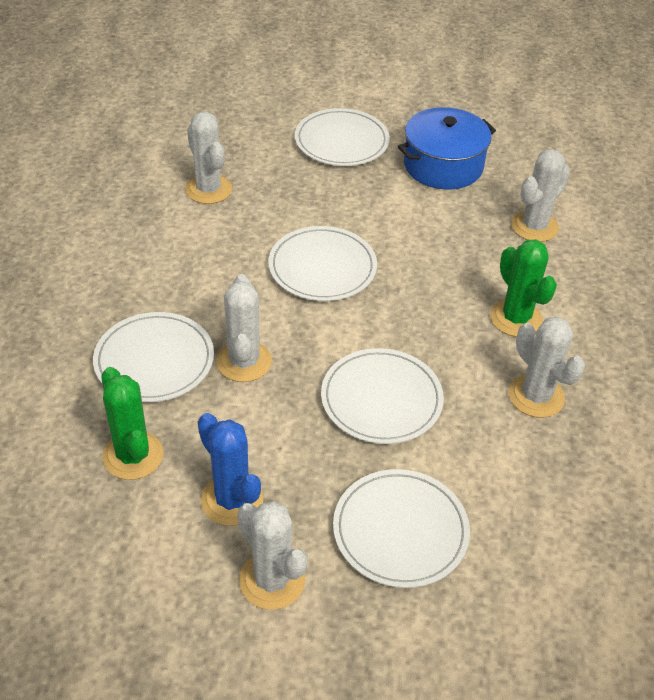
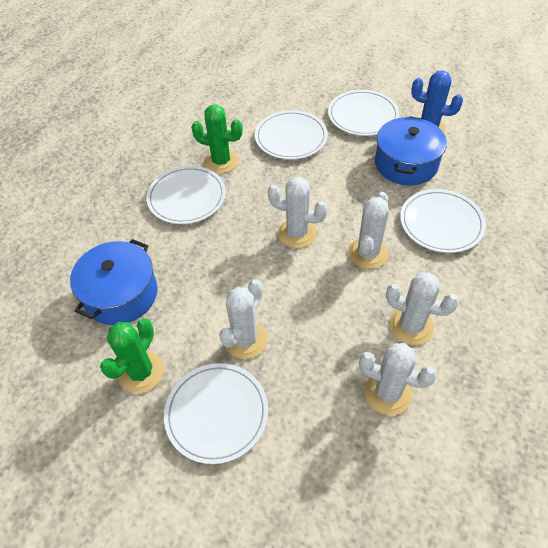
blue pot: [398,107,496,190] = 1 -> [70,239,158,325] [375,116,447,185] = 2

